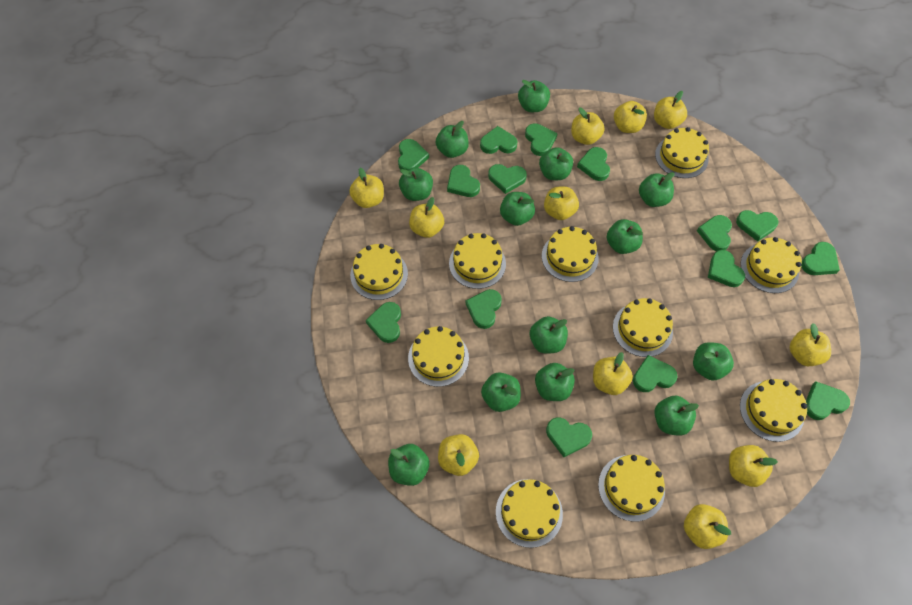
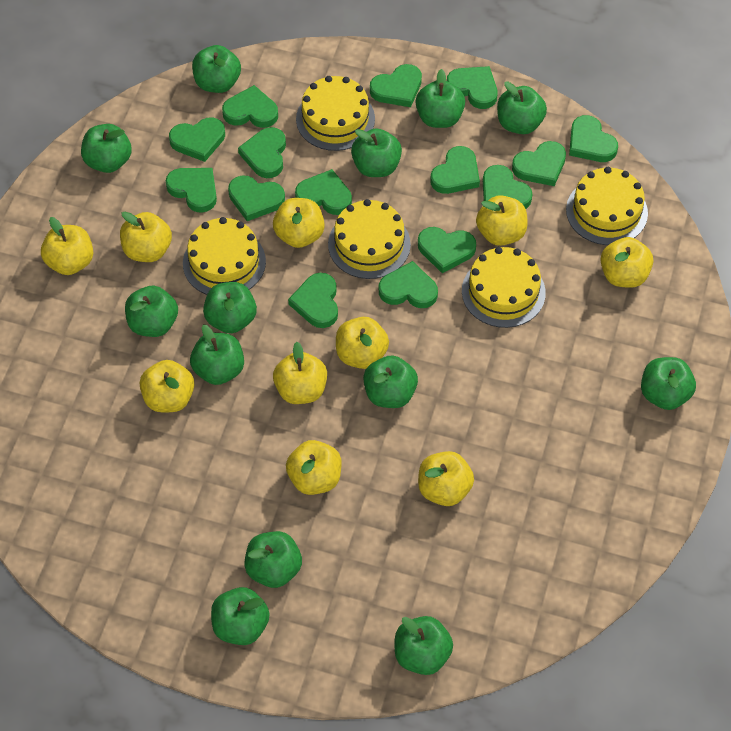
yellow apple: [349,168,384,208] [409,197,444,238] [438,434,479,476] [544,187,579,220] [571,108,604,145] [593,352,633,395] [614,101,647,133] [654,91,687,129] [684,504,731,549] [729,445,778,487] [790,323,831,366] = 11 -> [41,217,94,275] [120,212,172,262] [140,360,194,412] [273,198,325,248] [273,342,327,404] [286,440,342,495] [336,317,389,369] [418,451,474,506] [476,195,527,246] [600,237,653,288] = 10
yellow cake: [350,244,408,300] [408,326,469,387] [449,233,506,289] [496,479,563,548] [542,226,599,282] [598,455,665,522] [613,298,673,357] [655,127,709,178] [740,379,807,442] [741,237,802,293] = 10 -> [183,217,266,295] [296,76,375,151] [328,199,411,279] [462,247,546,328] [566,167,648,245] = 5

